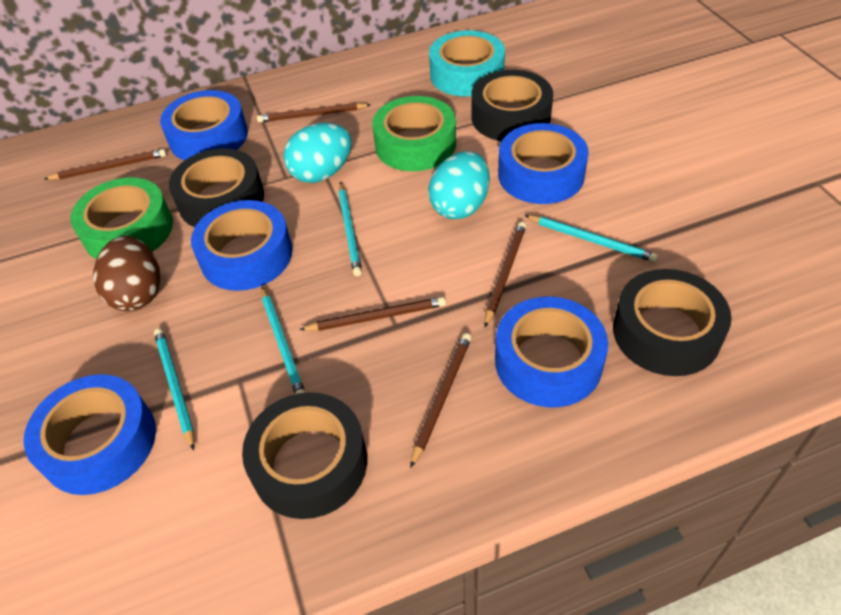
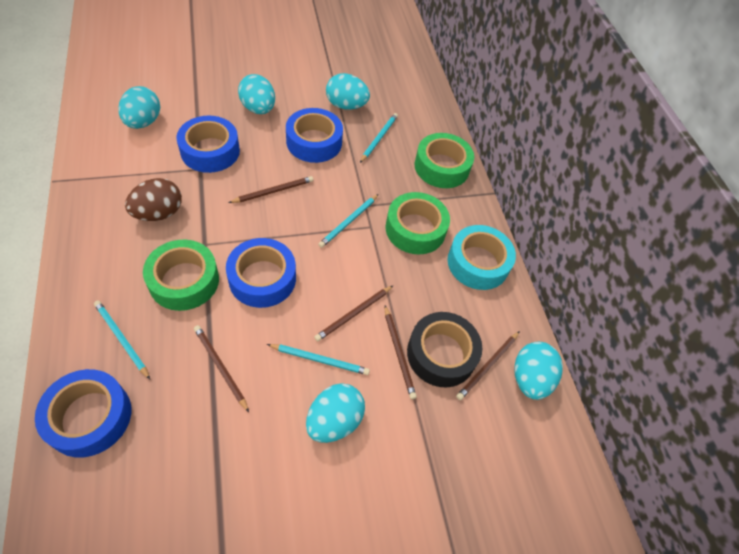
black tape: [169,148,264,227] [242,392,367,519] [471,70,553,141] [613,269,732,376] = 4 -> [407,312,482,387] = 1
blue tape: [23,374,156,495] [160,90,248,160] [191,200,292,291] [495,297,608,407] [498,123,589,204] = 5 -> [35,369,131,457] [176,116,240,173] [226,238,296,308] [286,108,343,163] = 4
green tape: [70,177,173,259] [372,96,456,171] = 2 -> [143,240,219,311] [386,192,450,255] [414,133,474,188] = 3
turquoise egg: [283,123,352,183] [428,151,490,219] = 2 -> [118,86,160,129] [238,74,275,114] [306,383,365,443] [326,73,370,110] [514,342,563,400] = 5

